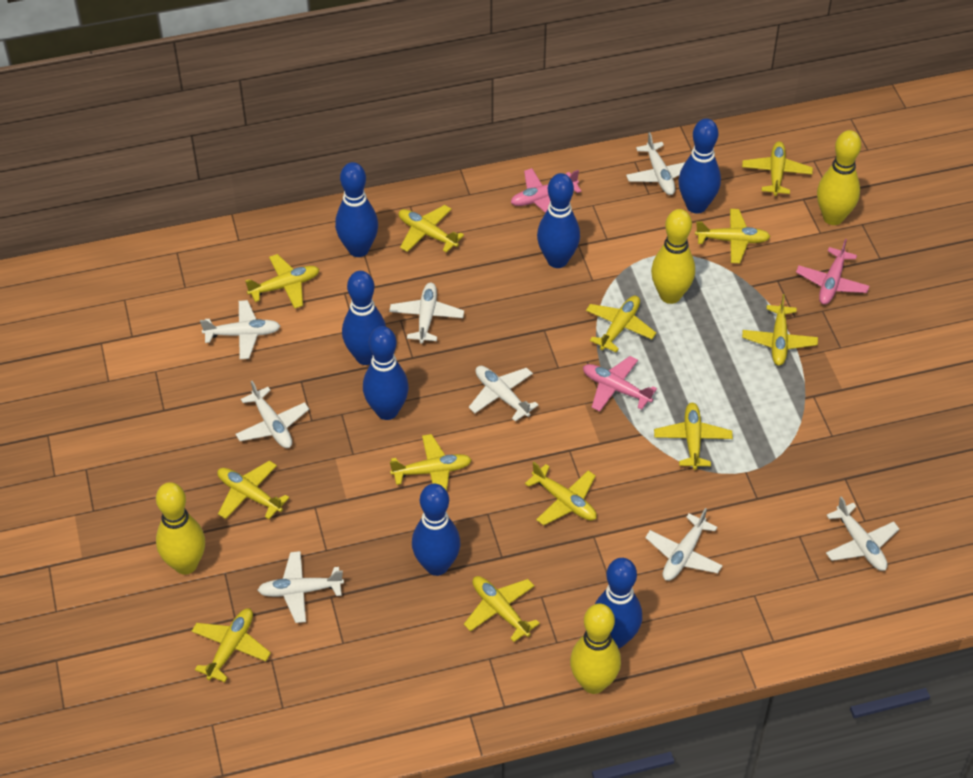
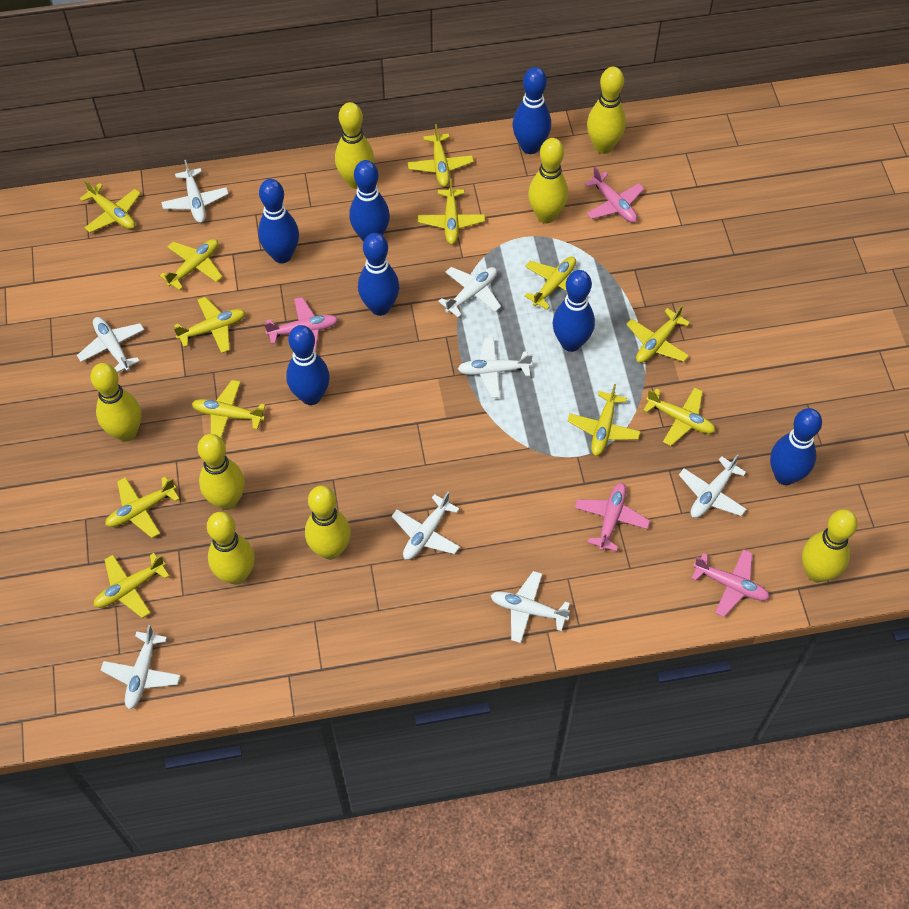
pink plane: [511,168,581,213] [583,356,657,412] [796,239,869,305] = 3 -> [264,297,338,351] [575,483,650,551] [584,167,644,223] [691,549,770,617] = 4
yellow bowling pin: [156,482,205,575] [570,604,621,694] [651,209,695,304] [817,130,861,225] = 4 -> [90,363,141,442] [198,434,245,510] [207,512,255,585] [305,486,351,560] [335,102,374,189] [528,138,568,223] [587,67,626,154] [802,509,858,582] = 8

